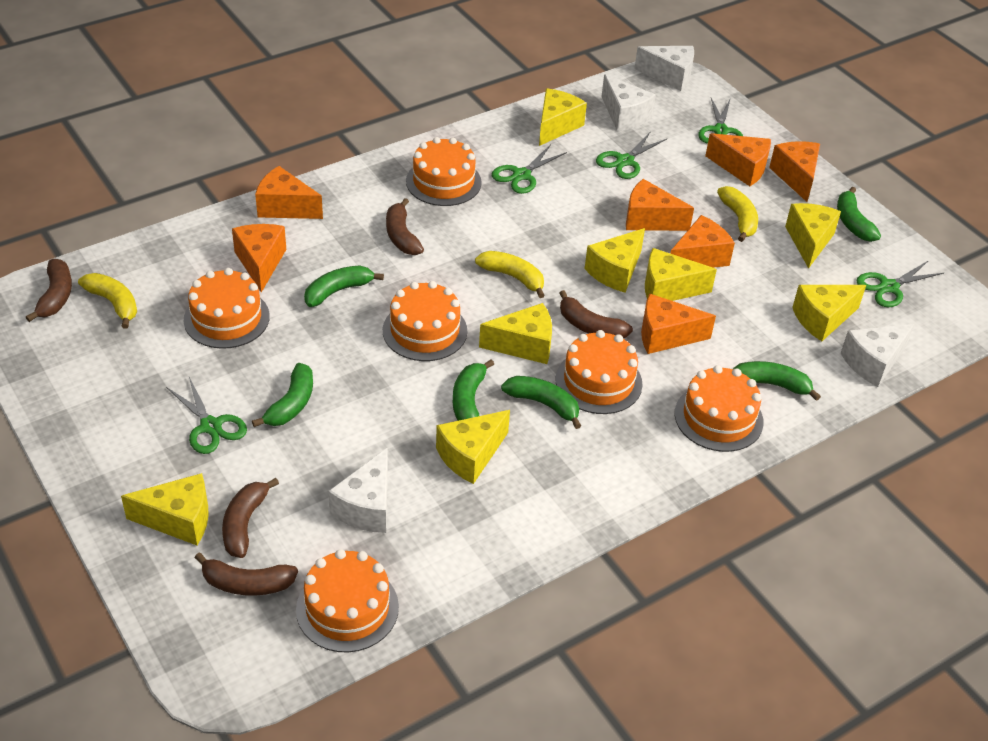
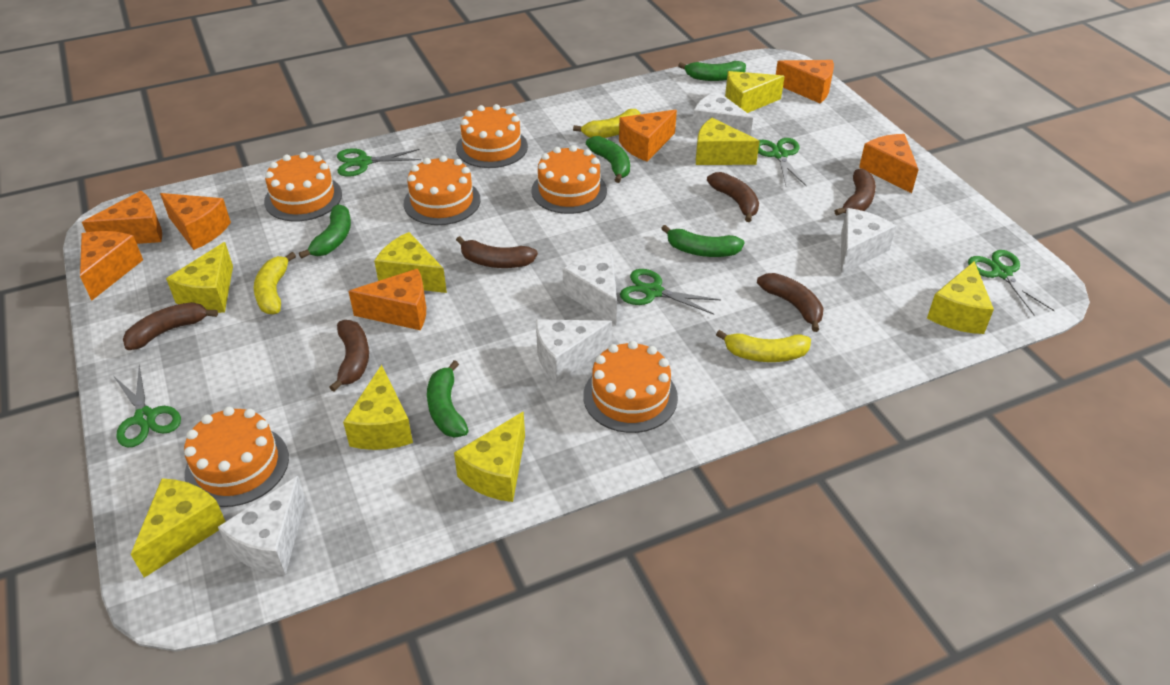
brown banana: [25,259,72,322] [195,553,298,596] [222,478,279,558] [386,198,424,255] [559,290,633,338] = 5 -> [123,302,218,350] [329,320,369,392] [456,236,538,268] [707,172,759,222] [757,273,823,332] [835,168,876,215] = 6
green banana: [252,363,313,427] [304,265,384,307] [453,360,494,421] [501,376,581,429] [733,361,821,401] [837,187,881,242] = 6 -> [299,204,351,259] [427,360,469,438] [586,136,630,183] [661,225,745,257] [678,61,746,81] = 5
white cheese: [328,448,388,533] [601,74,656,131] [634,46,694,91] [841,324,915,387] = 4 -> [218,476,306,575] [536,319,612,383] [563,254,617,325] [692,91,753,136] [841,208,896,274] = 5

